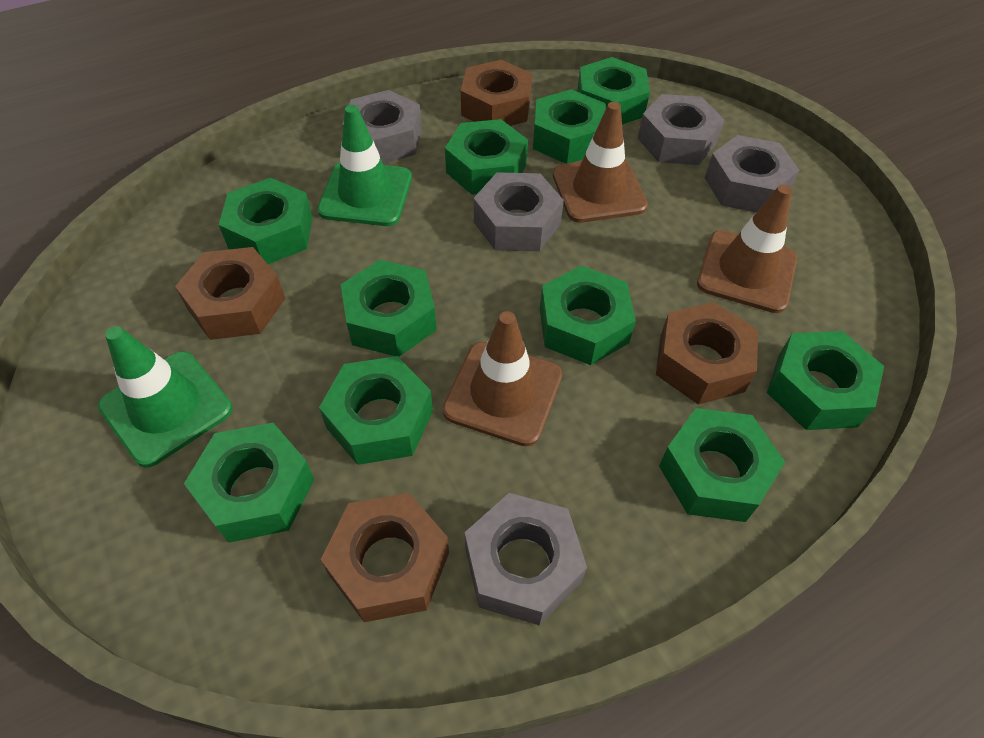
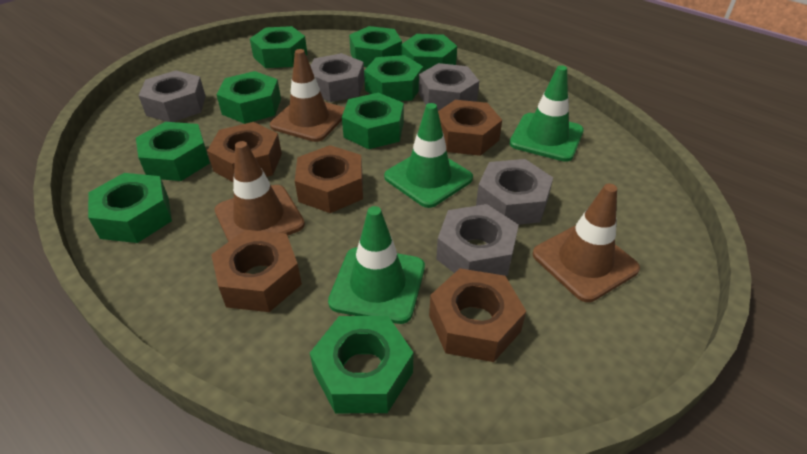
brown nut: [175,247,285,340] [321,493,449,622] [461,60,532,126] [656,302,758,405] = 4 -> [207,122,282,182] [211,230,302,312] [295,145,363,213] [429,268,526,362] [438,100,502,156] = 5
green nut: [184,423,314,543] [219,178,313,264] [319,356,433,465] [341,260,437,357] [445,119,528,195] [533,89,606,164] [540,265,636,365] [577,57,650,125] [659,408,785,522] [767,331,884,430] = 10 -> [88,173,172,243] [136,122,210,181] [216,71,281,124] [250,26,307,68] [310,316,414,413] [342,93,404,149] [349,26,402,67] [364,55,423,101] [401,34,457,72] = 9
green traffic cone: [98,326,232,467] [317,105,412,226] = 2 -> [328,206,425,324] [384,103,473,208] [510,65,584,162] = 3

